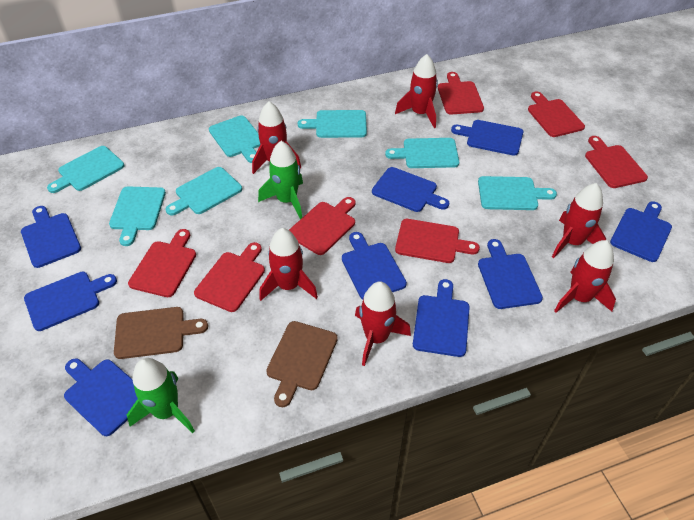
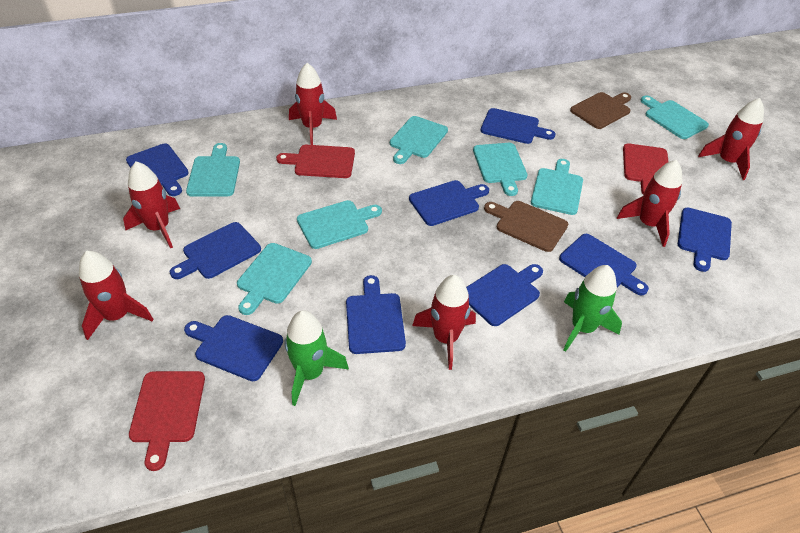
red cutting board: [128,229,196,297] [194,242,265,312] [289,197,355,255] [395,219,480,263] [438,72,484,115] [528,91,585,137] [585,136,648,188] = 7 -> [129,371,205,471] [276,145,355,178] [623,143,669,195] = 3

